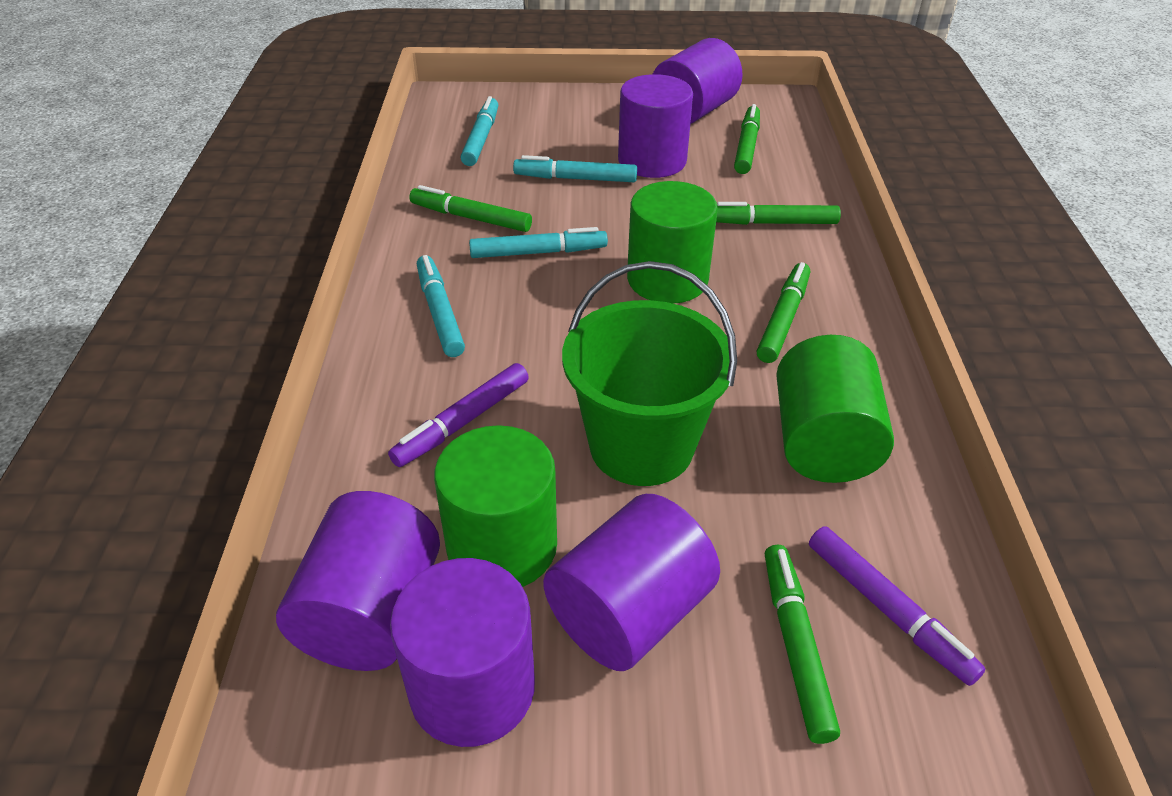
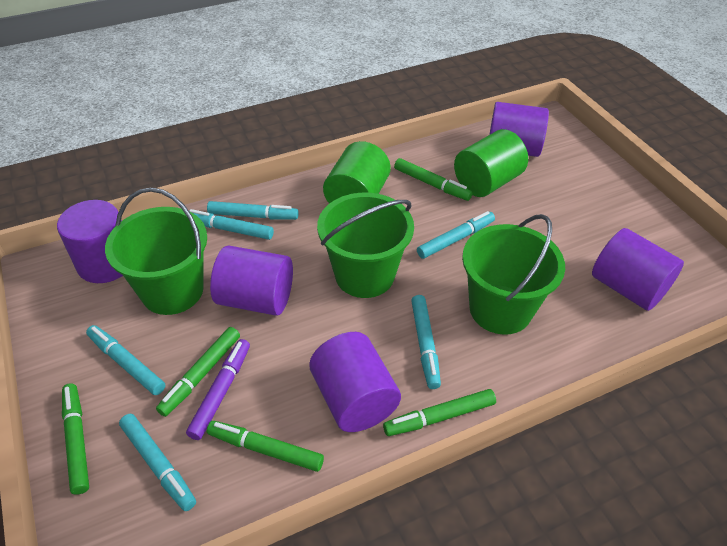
green bucket: [562,261,737,486] = 1 -> [105,187,207,315] [317,193,414,298] [462,214,565,334] = 3
green cylinder: [434,425,557,587] [627,181,718,304] [776,335,894,483] = 3 -> [323,141,391,204] [454,129,528,197] = 2
purple marker: [388,363,529,467] [809,526,985,686] = 2 -> [186,339,250,440] = 1
turquoise marker: [417,255,465,357] [461,96,498,166] [469,227,608,258] [513,155,637,182] = 4 -> [86,325,165,395] [119,414,196,511] [188,209,274,240] [207,201,299,220] [411,295,441,389] [417,211,495,259] = 6

